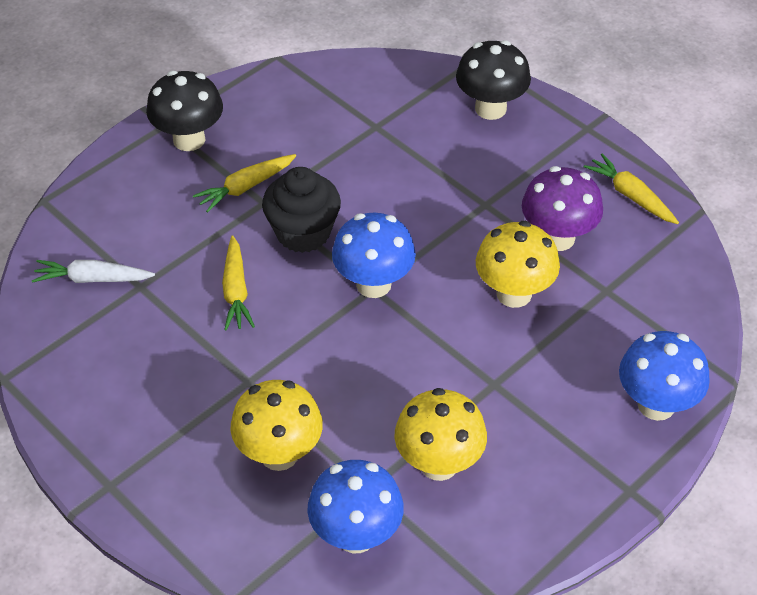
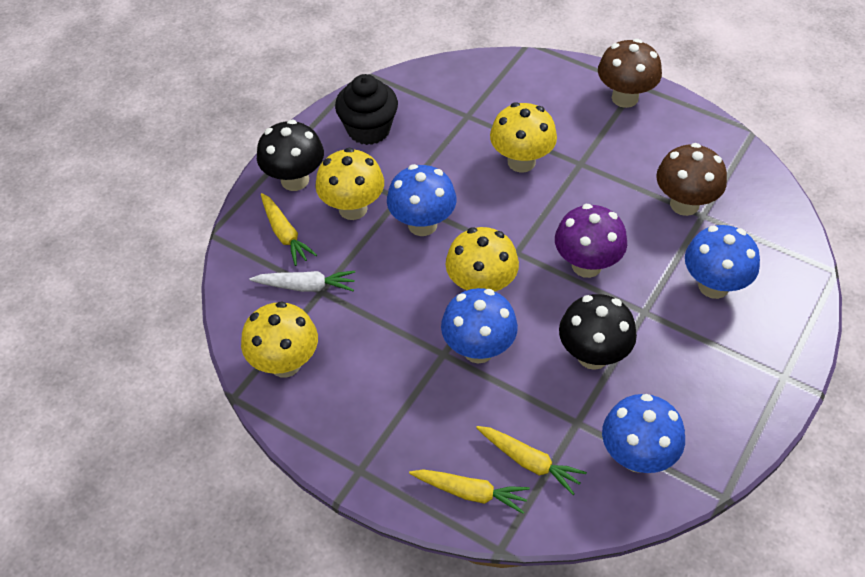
blue mushroom: [307,460,404,553] [332,213,416,298] [619,331,710,421] = 3 -> [387,164,456,236] [441,288,518,364] [602,394,685,473] [685,225,760,299] = 4
brown mushroom: none = 0 -> [598,39,662,108] [656,143,727,216] = 2
yellow mushroom: [230,380,323,471] [395,388,487,481] [476,221,560,308] = 3 -> [241,301,318,377] [315,147,384,220] [446,227,519,292] [490,102,557,173] = 4

